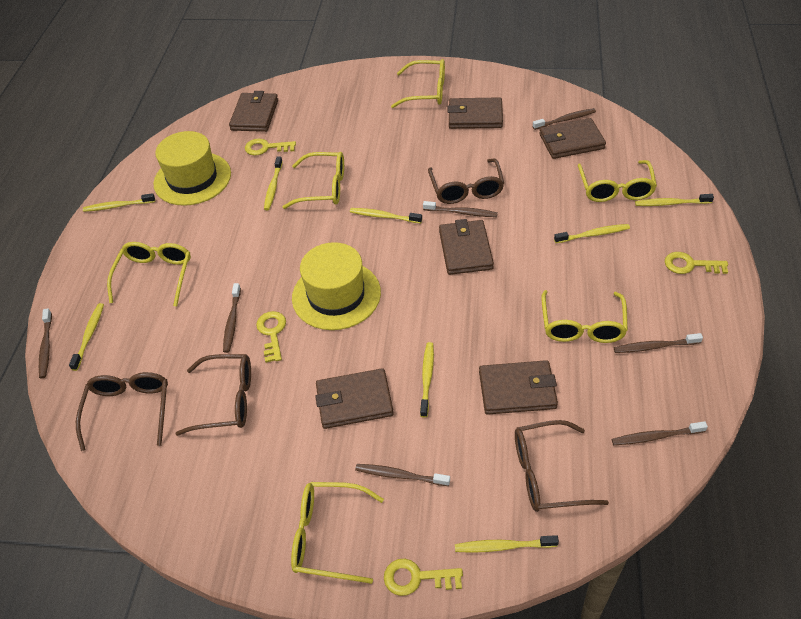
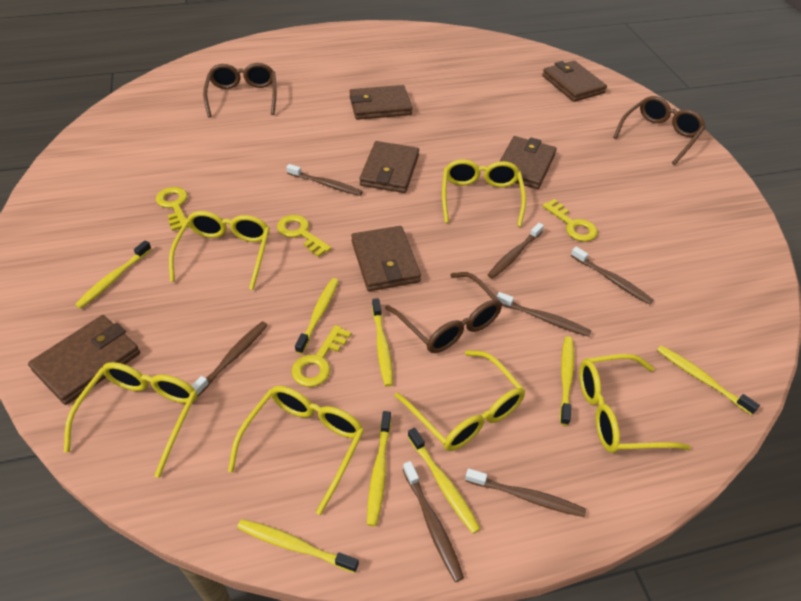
brown glasses: [76,372,168,451] [176,354,251,436] [428,158,504,204] [515,420,609,512] = 4 -> [203,63,277,117] [385,272,502,353] [613,96,706,165] = 3
yellow hat: [153,131,231,206] [292,242,381,330] = 2 -> none = 0

